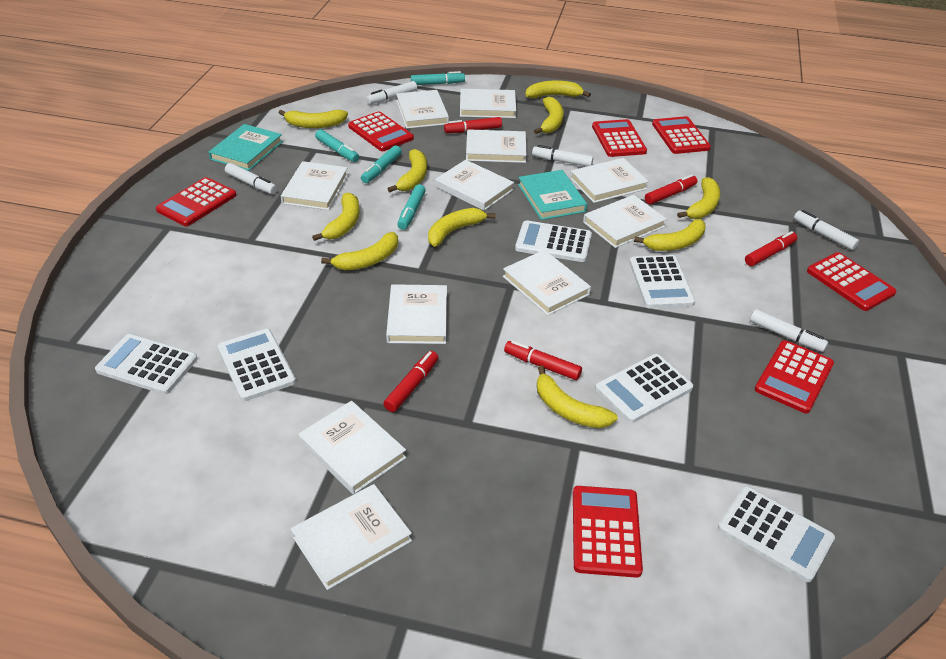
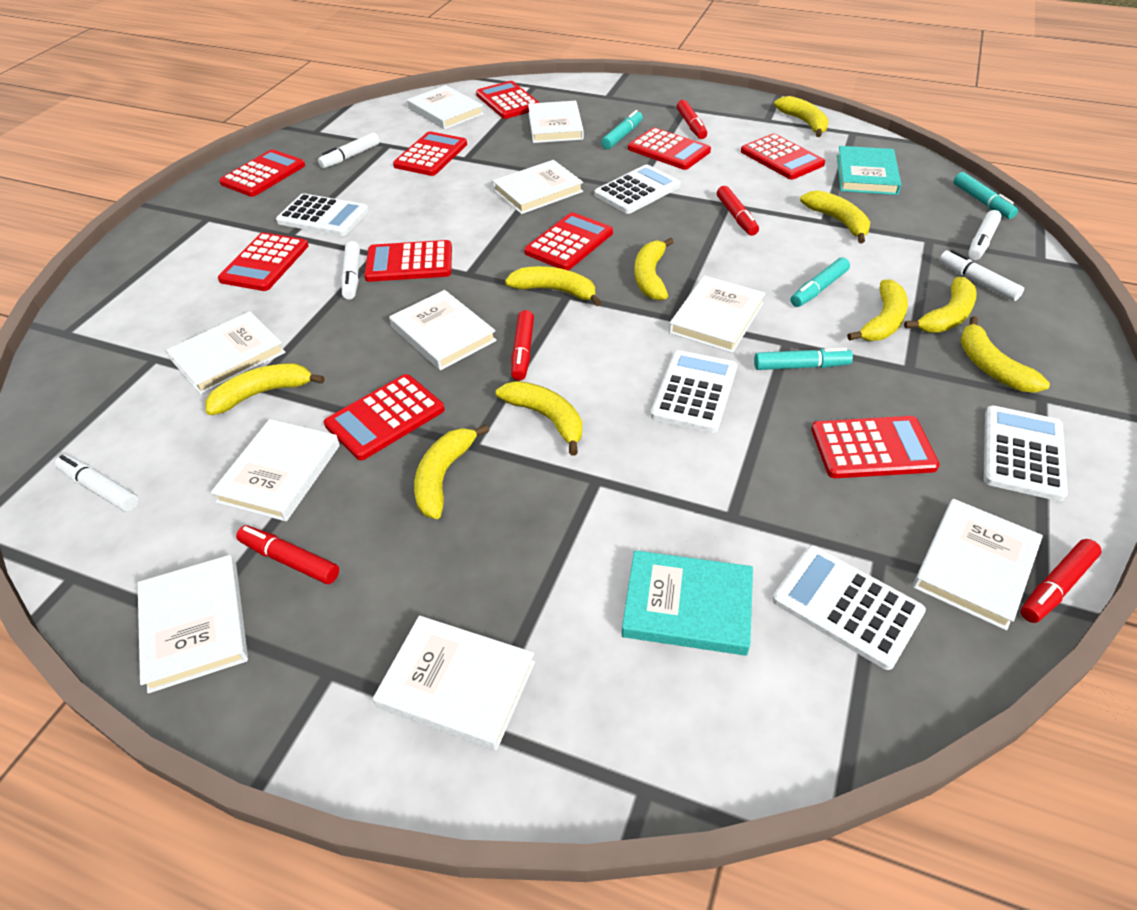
red calculator: [156,177,236,226] [348,111,414,151] [573,486,643,578] [592,119,647,157] [652,116,711,154] [755,340,834,413] [807,252,897,311] = 7 -> [218,232,308,291] [219,149,305,197] [324,374,445,460] [364,240,452,282] [393,131,467,176] [476,81,540,119] [524,212,613,270] [628,127,711,170] [741,134,825,180] [811,416,940,478] = 10
white book: [281,161,348,210] [291,484,412,590] [299,401,406,494] [386,284,447,344] [396,90,449,129] [435,160,514,211] [460,89,516,118] [466,129,527,163] [503,250,591,315] [570,158,649,203] [583,195,667,248] = 11 -> [138,555,248,693] [166,311,285,394] [211,419,340,521] [373,616,535,750] [389,290,497,370] [407,85,484,130] [493,160,583,214] [528,101,584,143] [669,275,765,353] [913,499,1043,631] = 10
white calculator: [95,334,198,395] [218,329,296,401] [515,220,592,262] [595,354,693,423] [629,255,695,308] [718,486,835,582] = 6 -> [276,193,369,236] [594,164,681,214] [651,350,737,433] [773,546,926,670] [984,406,1068,501] = 5

